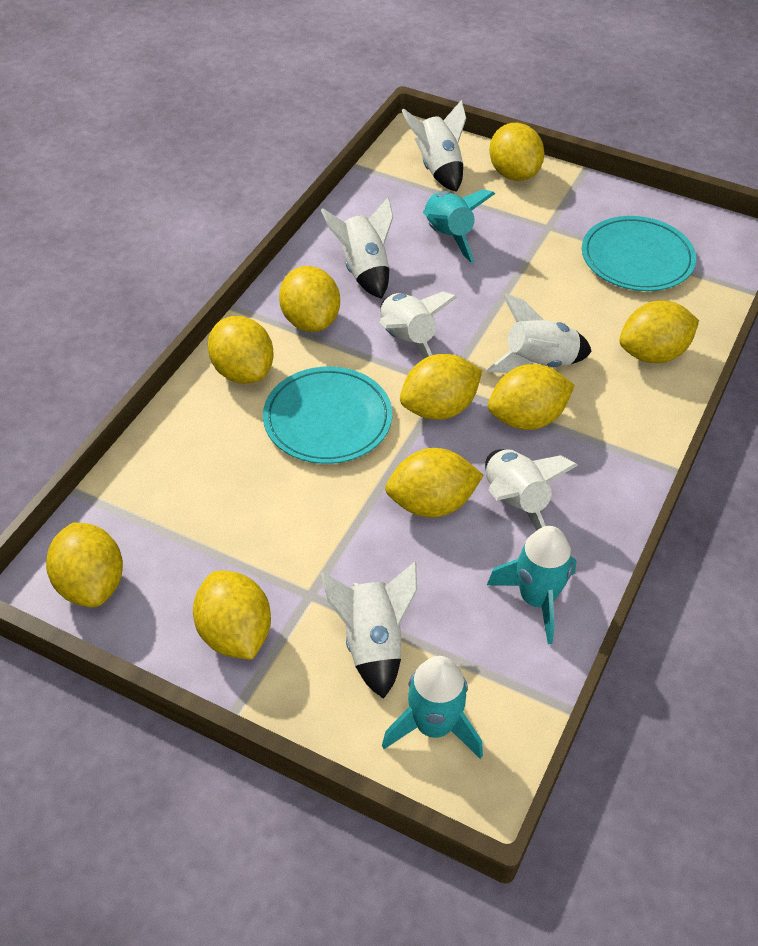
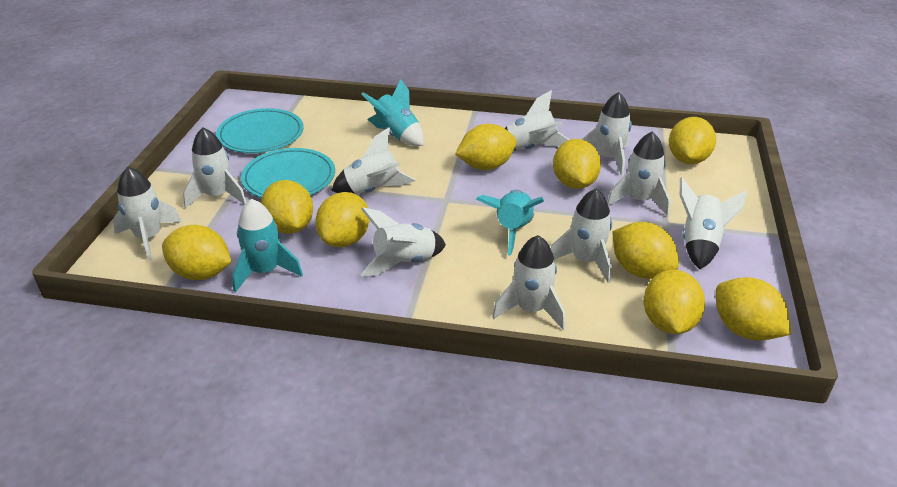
white rocket: [321,197,393,299] [321,562,417,699] [380,292,457,359] [402,100,466,192] [485,449,578,531] [487,293,592,373] = 6 -> [113,167,182,261] [183,127,247,209] [331,127,416,194] [361,207,446,277] [492,235,566,330] [505,90,570,150] [551,189,612,283] [582,92,632,176] [607,131,670,216] [680,177,747,269] = 10

